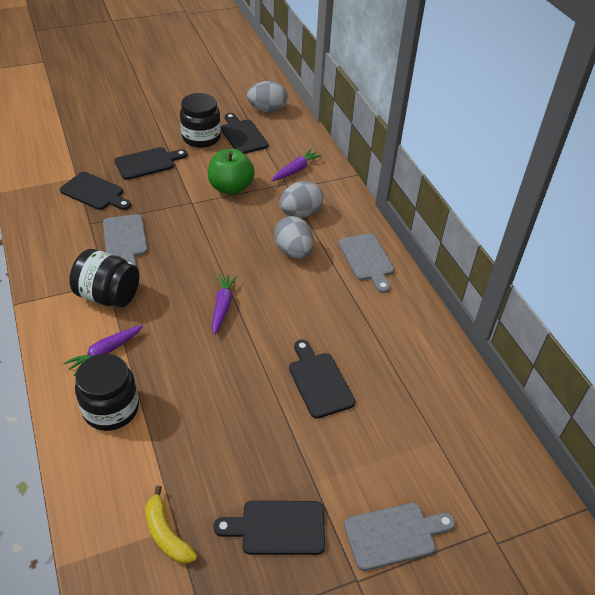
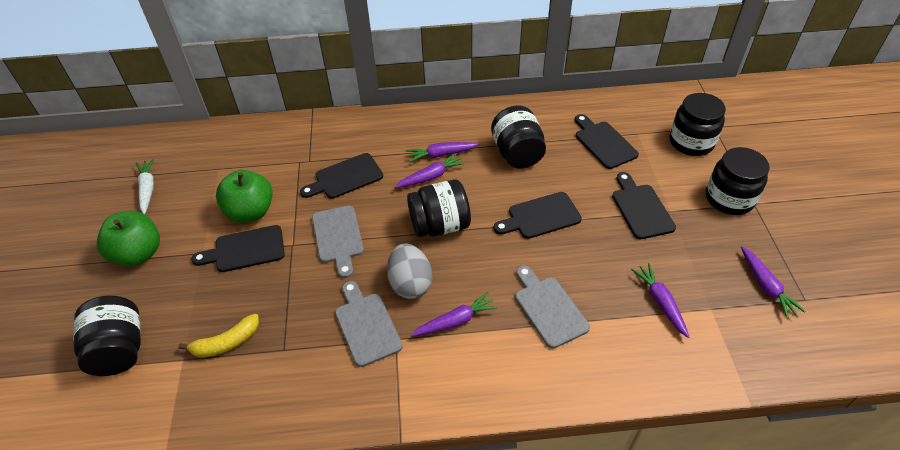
black jar: [69,249,139,307] [75,354,139,431] [180,93,221,148] = 3 -> [73,296,141,376] [407,179,471,237] [491,106,546,168] [669,93,726,156] [706,147,770,215] = 5
green apple: [208,149,255,195] = 1 -> [97,211,160,266] [216,170,273,223] = 2
grey egg: [247,81,287,113] [274,216,314,258] [279,181,323,218] = 3 -> [387,243,432,299] = 1
purple carrot: [63,325,143,376] [212,274,237,335] [272,149,322,181] = 3 -> [395,153,465,188] [406,142,479,163] [411,292,498,337] [631,263,689,338] [741,246,806,319] = 5
white carrot: none = 0 -> [136,159,154,214] = 1

